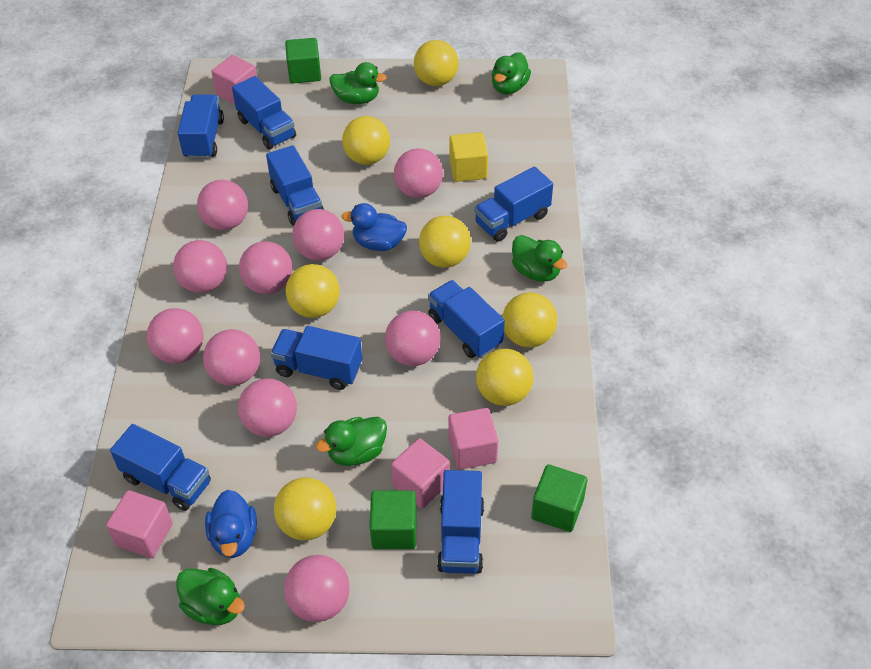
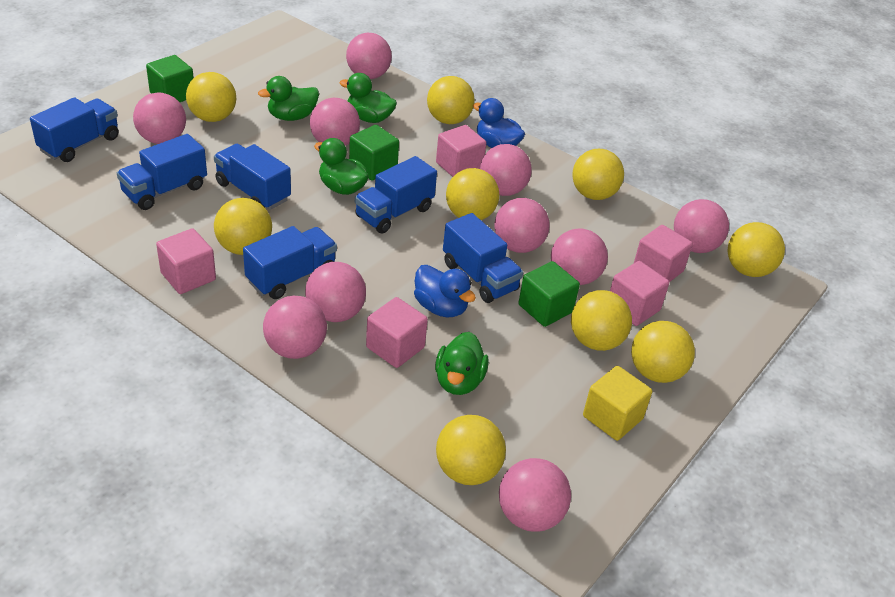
blue truck: [110,424,211,511] [178,95,224,159] [232,76,296,149] [266,145,324,226] [270,326,362,390] [428,280,505,358] [437,470,484,574] [474,167,553,242] = 8 -> [30,97,119,162] [117,134,207,210] [214,144,291,210] [243,226,337,299] [355,156,437,234] [443,213,523,303] = 6
green duck: [176,568,245,625] [316,417,387,466] [329,62,387,104] [492,52,531,94] [512,235,567,282] = 5 -> [258,76,319,121] [314,138,369,195] [340,73,397,123] [435,332,489,395] = 4
pink cube: [106,490,173,558] [212,55,257,104] [391,438,450,508] [448,408,498,470] = 4 -> [156,228,216,294] [366,297,428,368] [436,125,486,177] [610,261,669,326] [634,225,693,282] = 5
yellow ball: [274,478,337,541] [286,264,340,318] [342,116,390,165] [414,40,459,86] [419,216,471,268] [476,349,534,406] [502,293,557,348] = 7 -> [186,72,236,122] [214,198,272,255] [427,76,475,124] [436,415,506,485] [446,168,499,220] [571,290,632,351] [572,149,624,200] [631,321,695,383] [728,222,785,277] = 9

